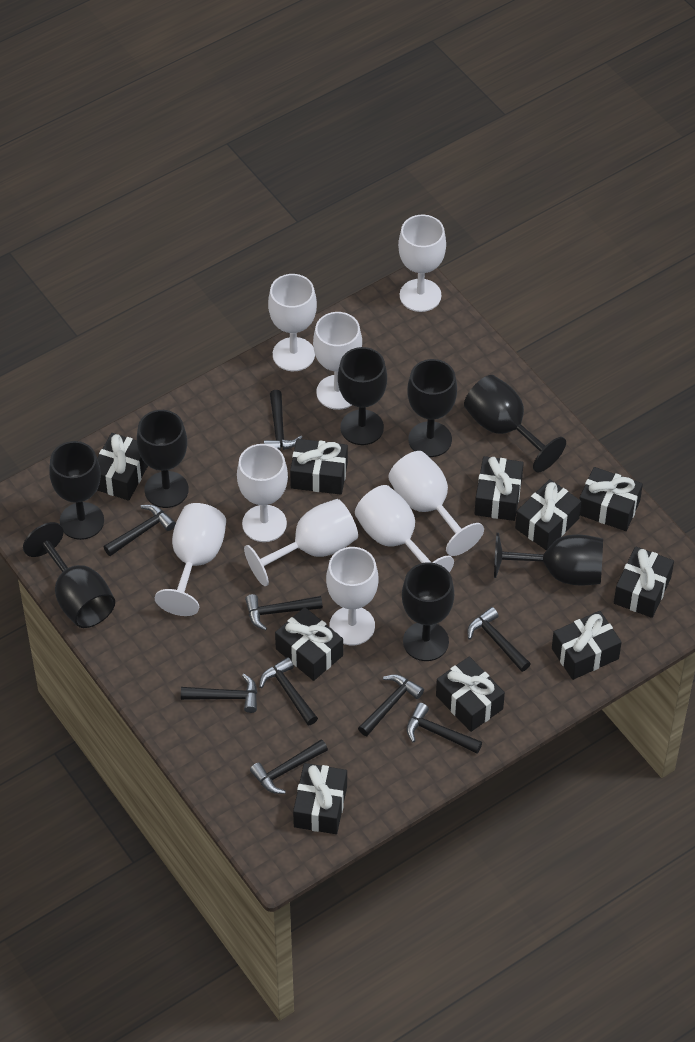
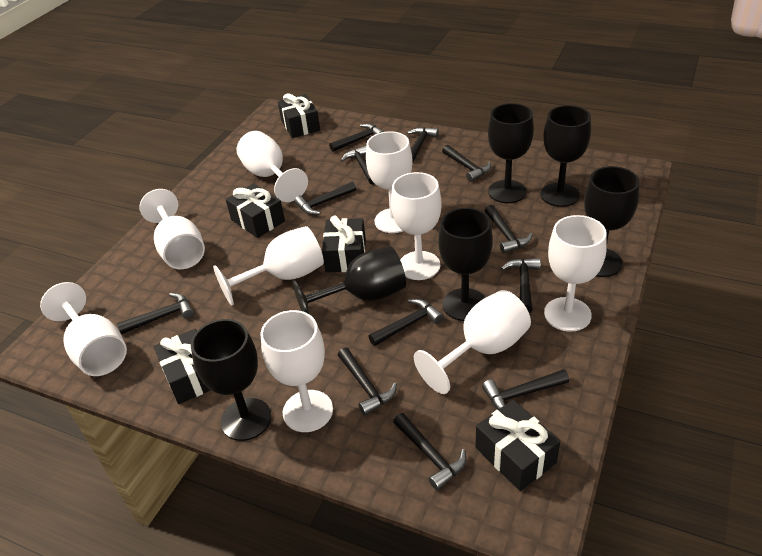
black gift: [97,433,148,501] [275,607,343,681] [290,439,348,495] [293,763,347,834] [436,656,505,732] [475,456,524,521] [515,479,581,550] [552,611,622,680] [579,467,643,531] [614,546,674,618] = 10 -> [154,329,210,404] [226,183,285,238] [278,93,320,138] [322,215,366,272] [476,400,560,491] = 5
black goblet: [23,522,115,628] [49,441,104,540] [137,410,189,508] [338,347,387,445] [402,562,454,661] [407,359,457,457] [464,375,566,473] [494,533,603,586] = 8 -> [191,319,272,441] [292,246,406,314] [438,208,493,321] [488,103,534,203] [540,105,591,207] [584,166,640,277] = 6
black hammer: [104,505,176,556] [181,674,257,713] [245,594,323,631] [250,739,328,794] [259,657,318,725] [264,390,303,450] [358,674,424,736] [407,703,482,753] [467,607,531,672] = 9 -> [117,293,194,334] [294,182,356,215] [329,124,384,152] [338,348,397,415] [341,146,375,184] [368,299,444,346] [393,413,466,490] [407,127,439,163] [442,145,491,182] [482,369,569,410] [485,205,533,253] [501,258,541,313] = 12

